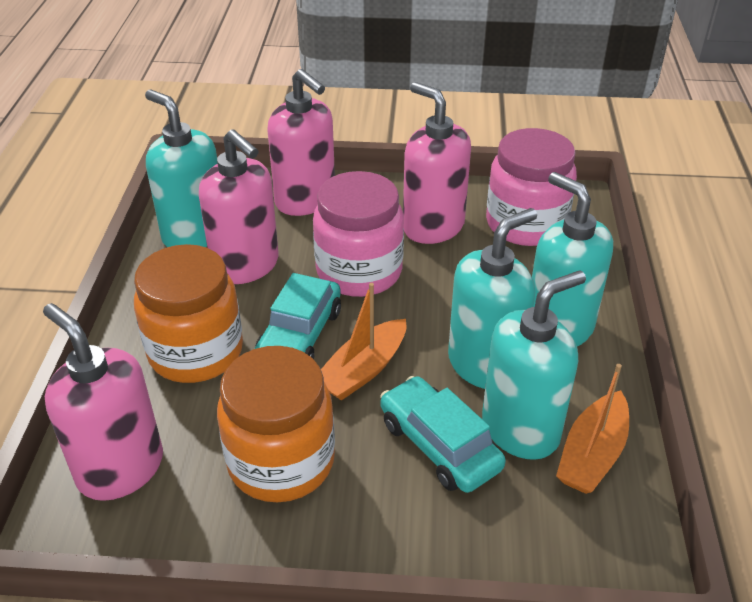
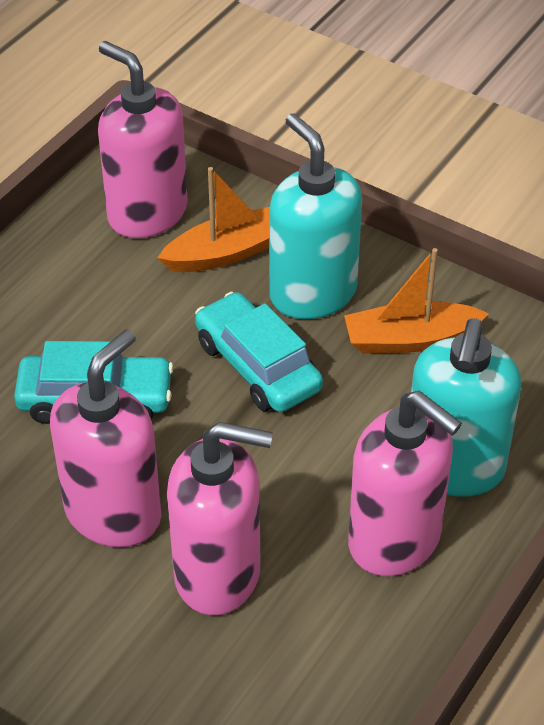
orange jar: [134,244,243,383] [217,346,335,502] = 2 -> none = 0
pink jar: [313,171,404,297] [486,128,577,246] = 2 -> none = 0
turquoise soap dispenser: [145,90,218,247] [448,208,537,389] [482,270,586,460] [532,172,613,347] = 4 -> [269,113,362,319] [411,318,521,496] = 2

